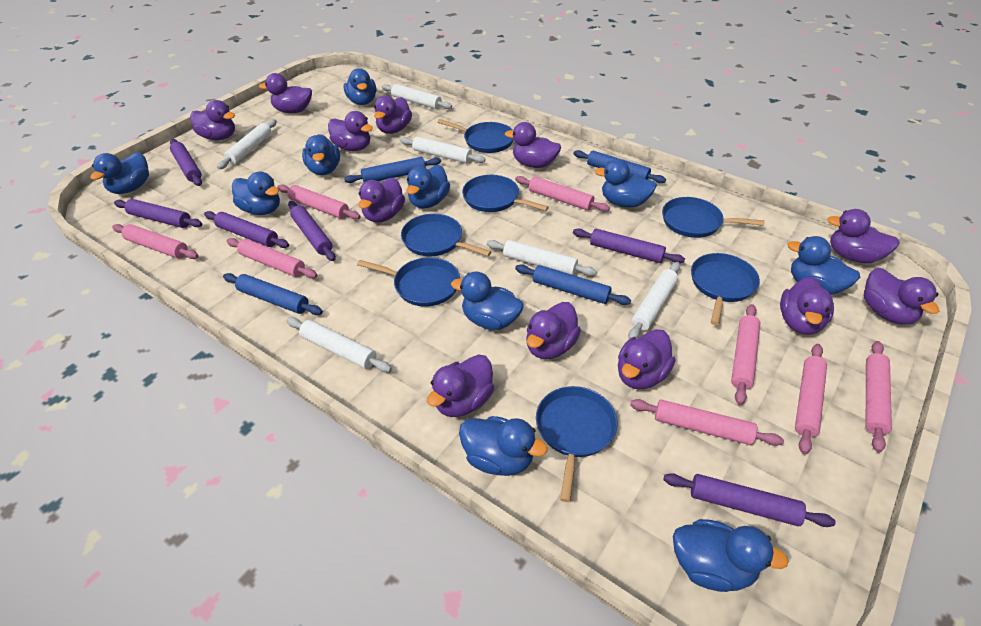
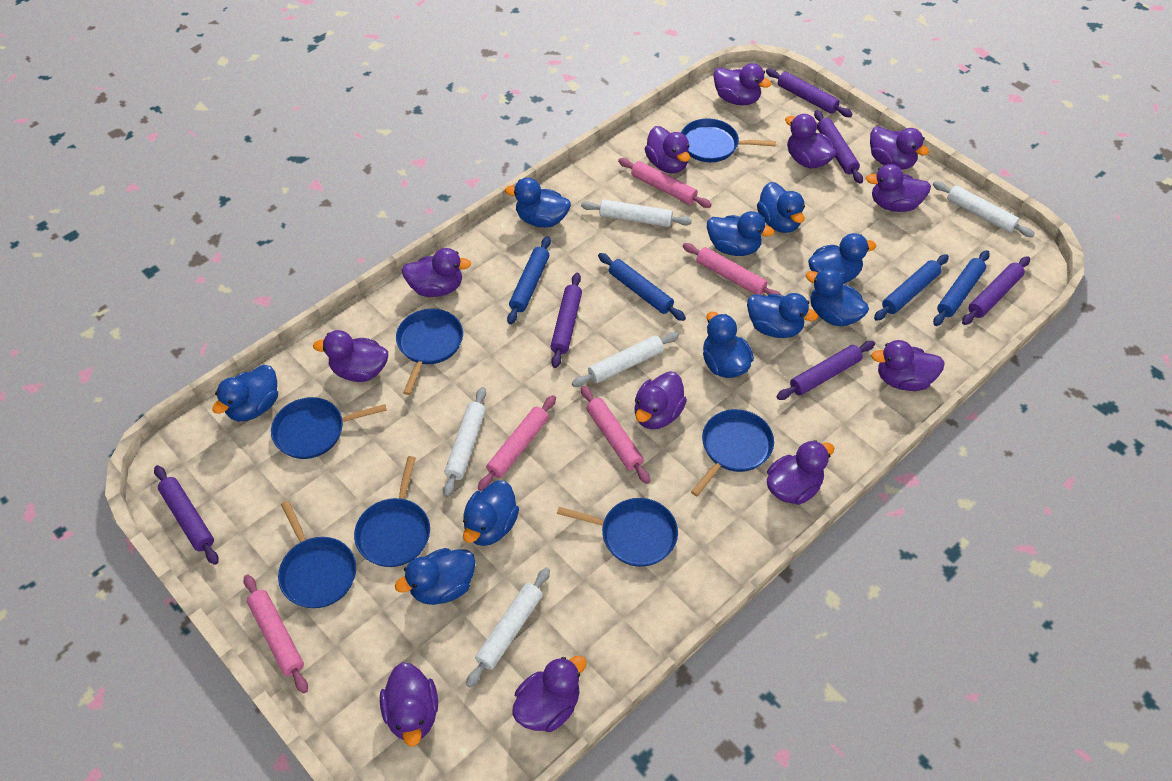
pink rolling pin: [112,224,199,259] [227,238,317,278] [277,184,361,220] [515,176,610,212] [630,399,784,446] [731,304,760,405] [795,344,827,454] [866,341,892,452] = 8 -> [244,575,308,693] [478,395,556,491] [581,386,650,484] [618,158,712,208] [683,243,781,295] = 5
white rolling pin: [217,120,277,169] [286,317,392,372] [382,84,452,109] [400,136,486,163] [487,240,597,276] [628,262,680,339] = 6 -> [443,387,486,497] [466,567,550,687] [572,332,679,387] [581,200,692,227] [933,181,1035,237] = 5

